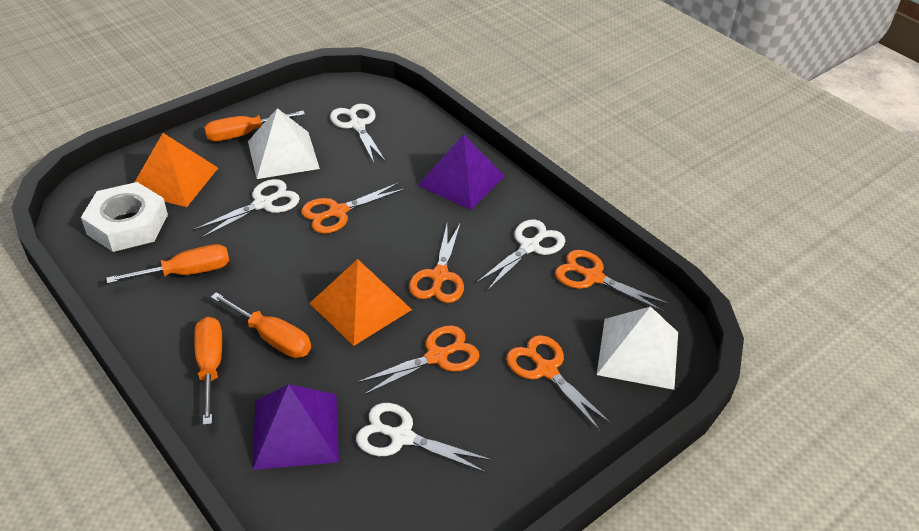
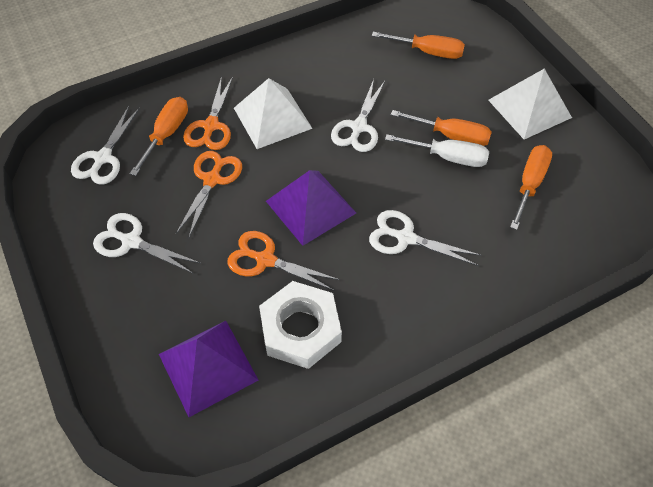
orange pyramid: [134,133,218,207] [309,259,412,346] = 2 -> none = 0
orange scissors: [301,182,406,234] [356,325,480,395] [409,222,464,303] [506,335,612,431] [555,250,670,312] = 5 -> [176,151,242,237] [183,76,233,150] [227,231,340,291] = 3
white screwdriver: none = 0 -> [385,134,489,167] = 1

